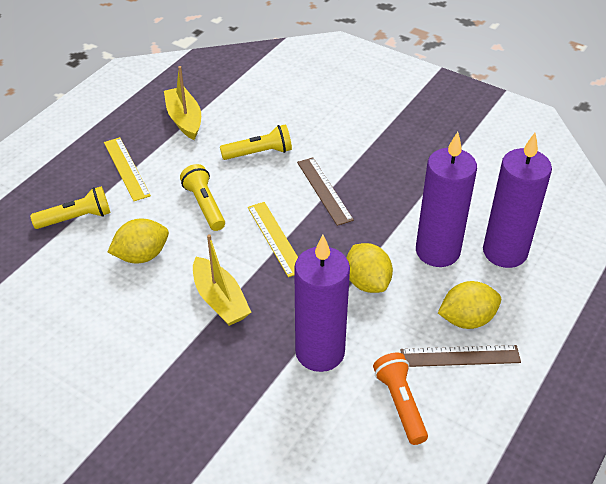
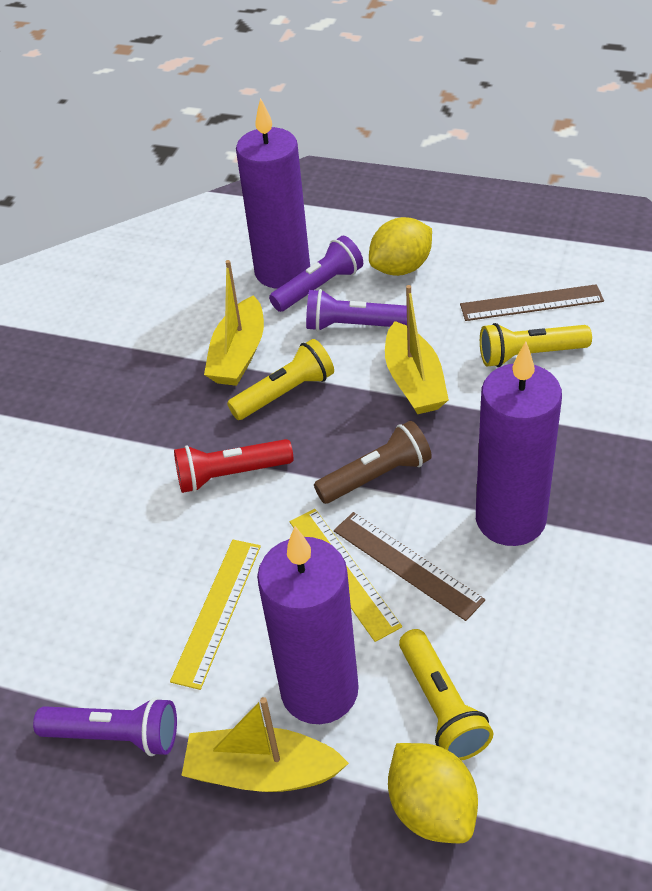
brown flashlight: none = 0 -> [314,421,432,504] = 1
orange flashlight: [373,353,428,445] = 1 -> none = 0
purple flashlight: none = 0 -> [33,697,177,756] [269,236,363,312] [306,289,407,331] = 3
red flashlight: none = 0 -> [174,439,293,493] = 1
yellow boat: [164,66,201,140] [193,234,251,326] = 2 -> [181,697,349,792] [204,260,264,386] [385,285,449,414] = 3
yellow lemon: [108,219,169,263] [346,243,393,293] [438,281,501,329] = 3 -> [369,217,432,276] [388,743,478,843] = 2

